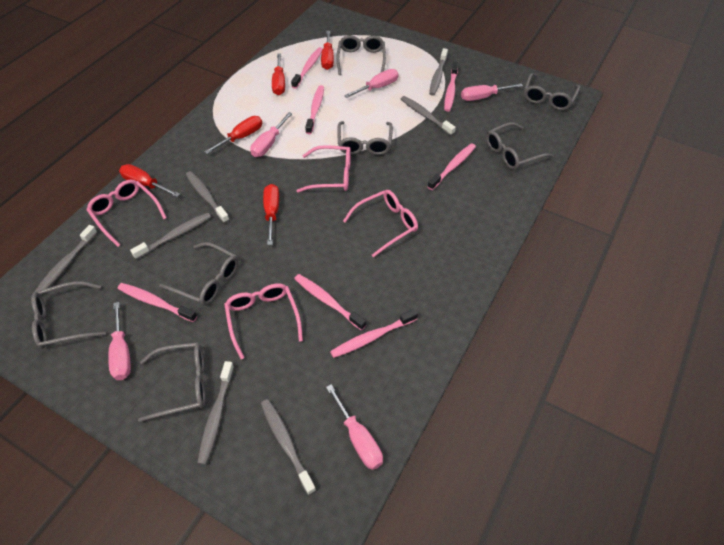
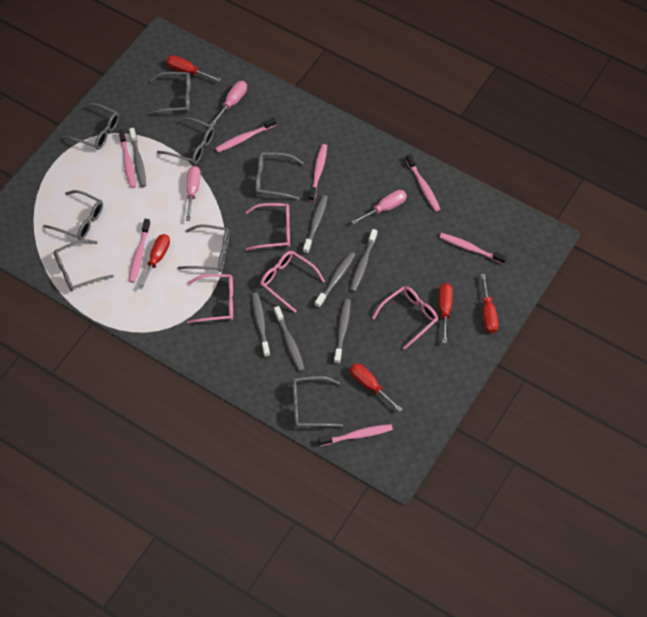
grey glasses: [31,281,106,349] [138,342,205,422] [159,242,238,306] [336,35,386,75] [337,121,393,155] [486,122,553,170] [524,73,580,110] = 7 -> [43,190,103,240] [54,239,114,291] [62,103,119,150] [147,72,191,115] [157,117,214,165] [178,224,229,272] [255,152,303,200] [292,376,343,427] = 8
pink screwdriver: [108,302,131,380] [250,112,293,157] [326,384,383,470] [344,69,399,98] [461,84,523,101] = 5 -> [186,166,201,221] [210,81,247,126] [351,190,407,225] = 3

